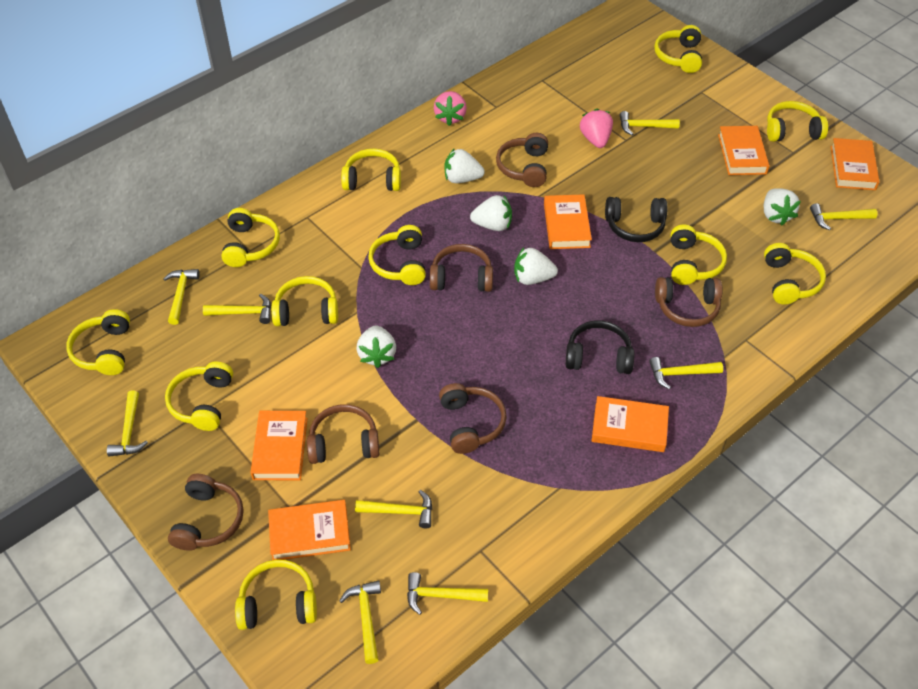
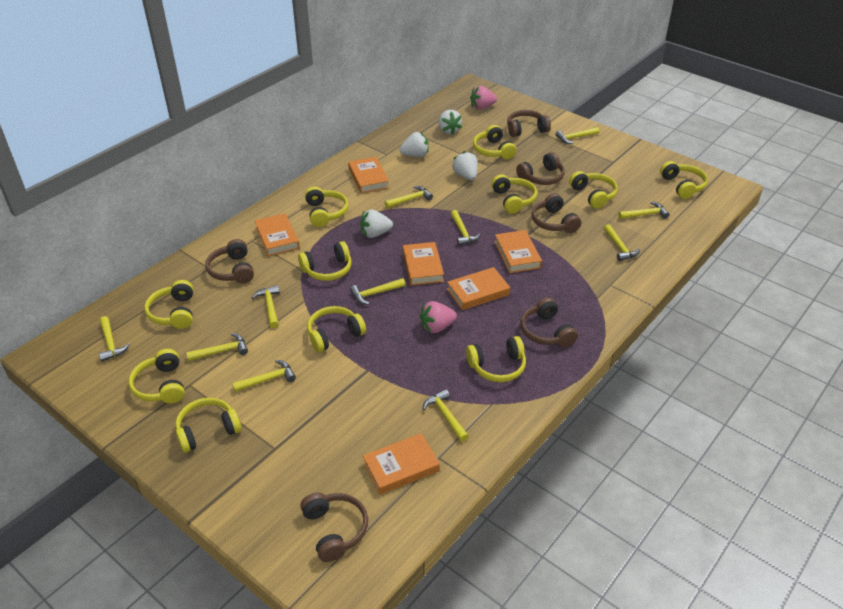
black headphones: [566,320,634,374] [605,197,667,242] = 2 -> none = 0
white strawberry: [357,325,396,368] [444,148,485,183] [470,195,512,231] [514,247,558,285] [764,188,801,225] = 5 -> [360,209,393,238] [399,132,429,157] [438,110,462,135] [452,151,478,180] = 4
yellow hammer: [107,391,148,457] [163,269,200,325] [203,294,271,324] [339,580,381,664] [355,490,432,528] [407,572,488,615] [620,111,680,135] [649,357,723,389] [810,203,877,230] = 9 -> [99,316,130,362] [186,333,248,361] [232,360,296,392] [252,285,280,328] [350,278,405,305] [385,186,433,208] [423,389,469,442] [451,210,481,246] [555,127,599,144] [604,224,640,261] [618,201,669,219] = 11

